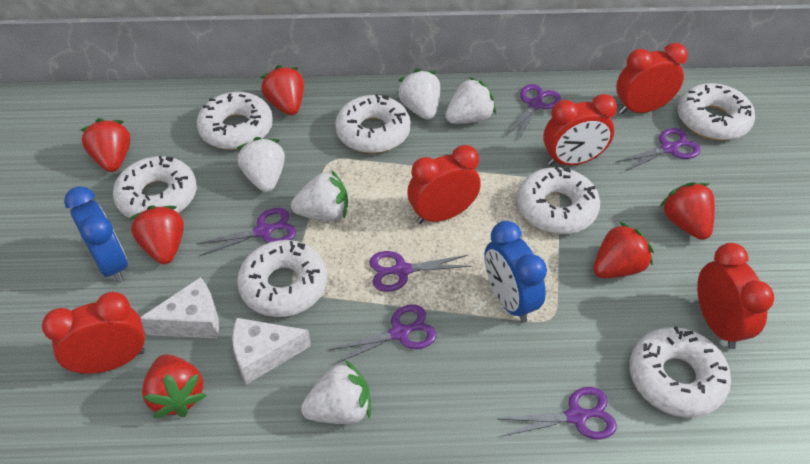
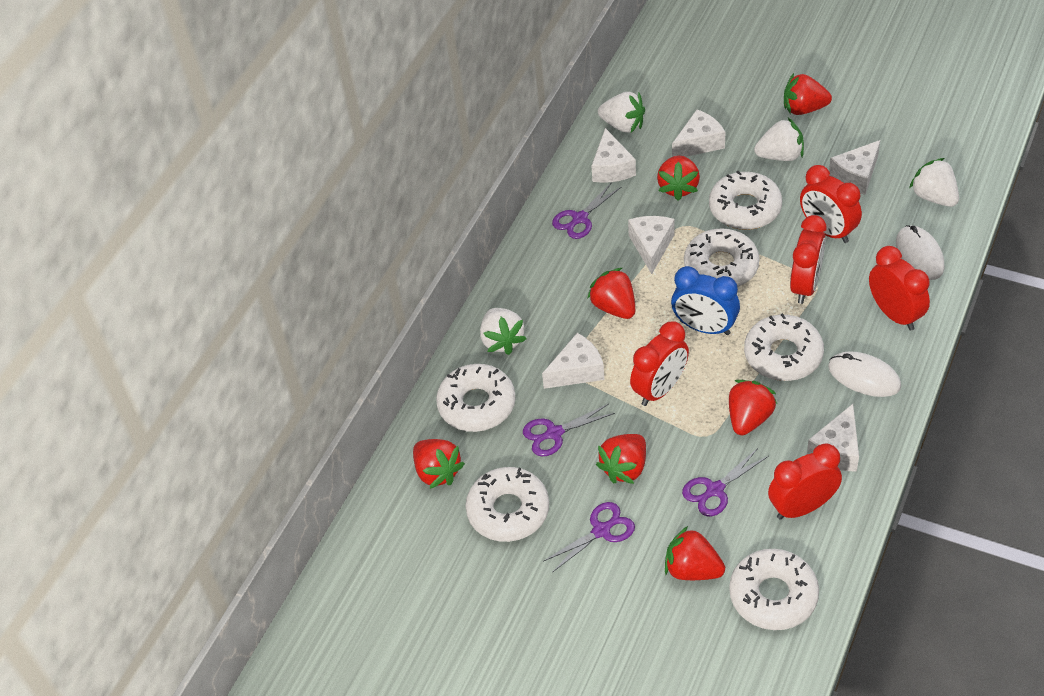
blue clock: [64,186,128,283] [484,221,547,323] = 2 -> [671,266,740,335] = 1
purple scissors: [196,208,296,256] [329,305,437,365] [369,251,472,292] [499,387,617,439] [506,84,561,141] [616,128,701,172] = 6 -> [523,404,615,456] [544,502,635,572] [552,182,621,239] [682,448,769,516] = 4
red strawberry: [80,118,131,172] [129,205,184,264] [142,354,207,418] [260,65,304,115] [593,222,654,278] [659,182,715,240] = 6 -> [413,439,465,489] [587,268,635,319] [596,434,646,484] [657,156,700,201] [665,526,725,580] [729,380,777,435] [784,73,832,115] = 7
white cheese: [140,277,219,338] [232,318,311,384] = 2 -> [542,333,604,389] [592,128,636,183] [628,216,675,274] [672,109,725,157] [807,404,859,472] [829,140,880,195] = 6
white donut: [113,156,197,220] [197,92,273,150] [237,240,327,317] [335,94,411,153] [517,167,600,234] [630,326,731,418] [677,83,755,140] = 7 -> [436,364,516,432] [466,467,549,542] [684,228,760,287] [709,171,782,230] [729,549,819,630] [744,313,824,381] = 6
white mouse: none = 0 -> [828,351,901,397] [896,225,944,280] = 2
white strawberry: [237,137,285,192] [291,170,348,221] [301,360,371,424] [397,69,440,120] [445,77,496,124] = 5 -> [480,308,527,355] [598,92,645,133] [754,118,804,161] [909,158,959,207] = 4

